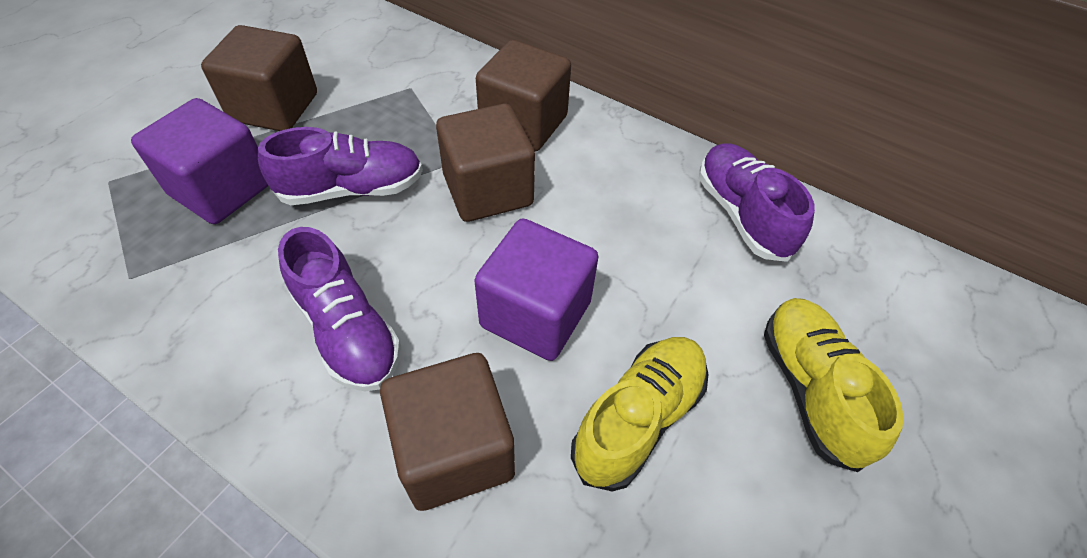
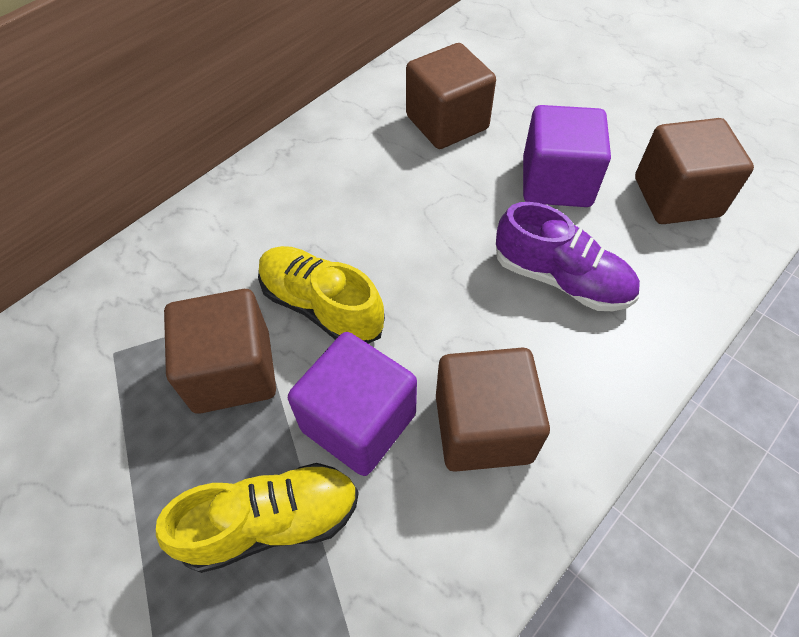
purple shoe: [258,127,423,205] [278,227,401,392] [699,143,815,262] = 3 -> [496,202,640,311] = 1

